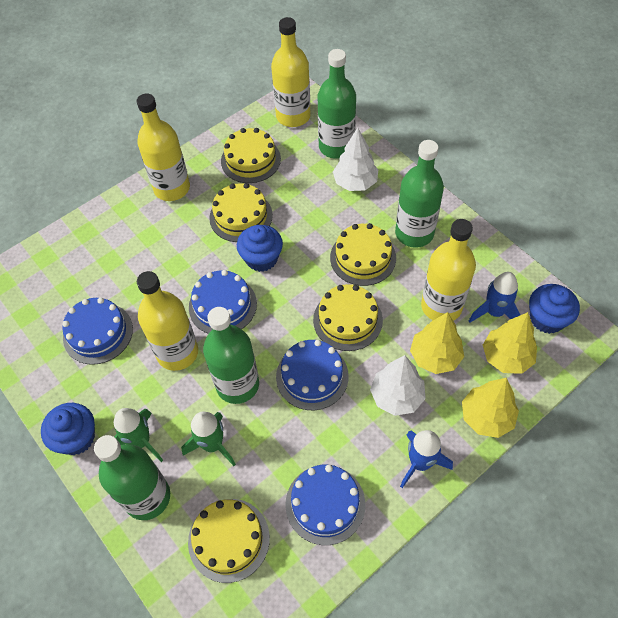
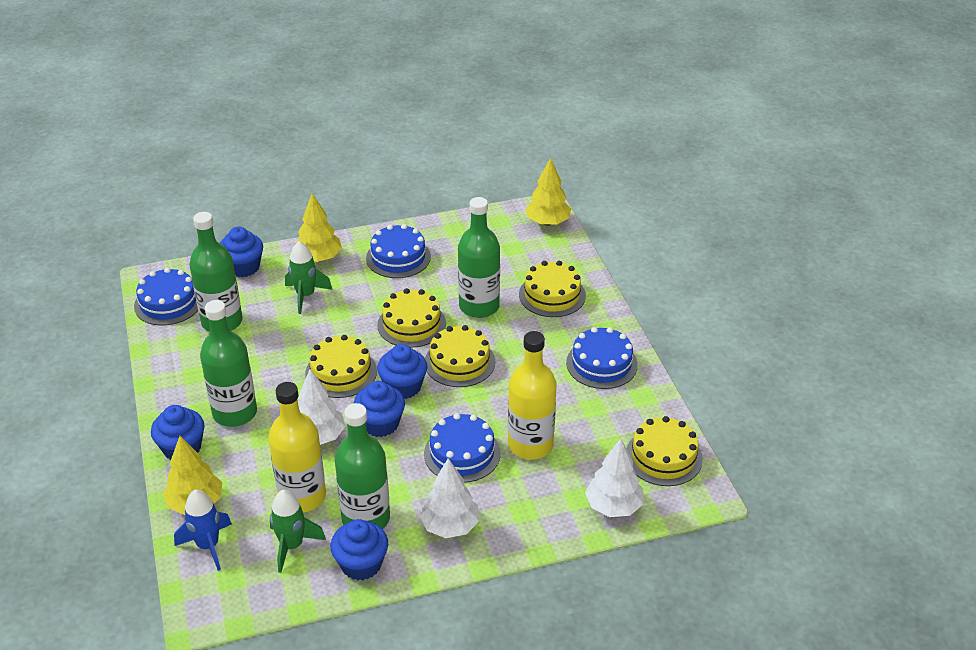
blue cupcake: [41,403,95,455] [237,225,283,272] [529,284,580,334] = 3 -> [151,405,205,460] [220,227,263,277] [330,519,388,580] [353,381,405,437] [377,344,427,399] = 5
blue rocket: [400,430,453,488] [469,272,520,323] = 2 -> [174,490,232,571] = 1
white tree: [333,128,378,191] [370,355,426,416] = 2 -> [298,369,345,445] [419,458,479,538] [585,438,643,517] = 3
yellow bottle: [137,94,190,201] [137,271,198,371] [271,17,311,127] [421,219,476,321] = 4 -> [268,382,326,513] [508,331,556,460] = 2

